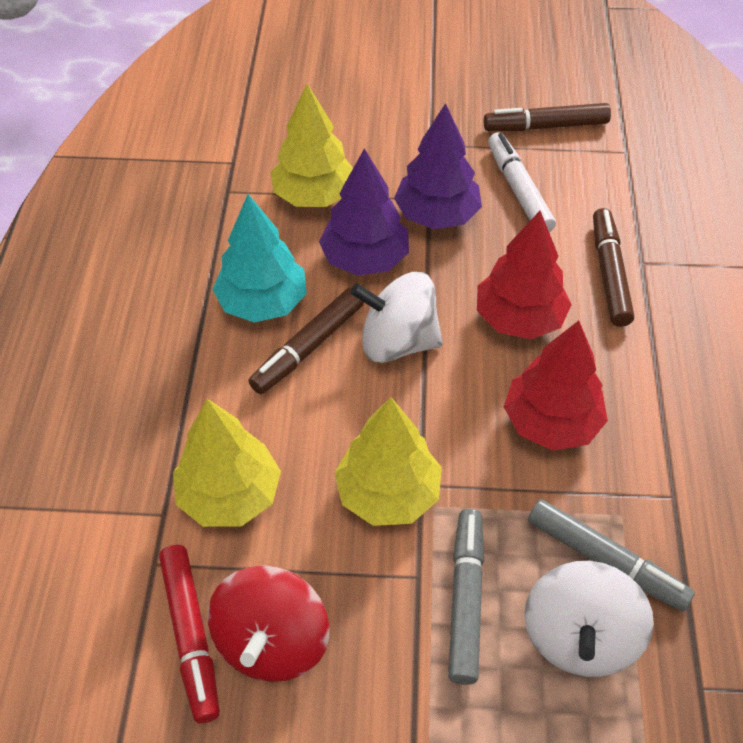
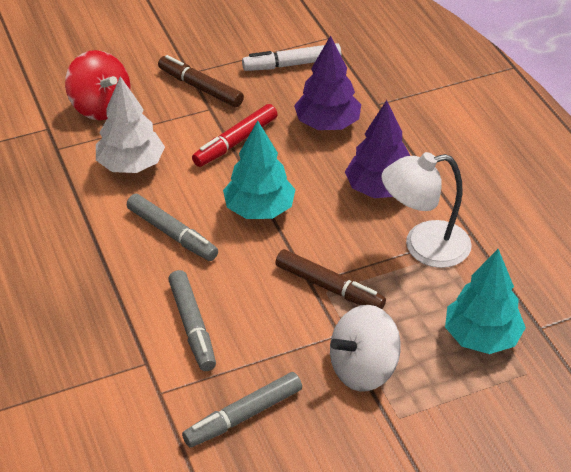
brown marker: [248,288,364,394] [484,103,611,131] [593,208,634,327] = 3 -> [158,55,244,107] [275,249,386,309] = 2
grey marker: [448,509,484,685] [528,499,695,611] = 2 -> [127,194,218,261] [168,270,216,371] [182,372,302,448] = 3
red tree: [477,211,572,339] [504,320,608,451] = 2 -> none = 0
turquoise tree: [212,194,307,323] = 1 -> [223,120,296,219] [445,249,526,354] = 2
white lamp: none = 0 -> [382,152,472,268] = 1
white spinning top: [351,272,443,363] [524,561,654,677] = 2 -> [330,305,401,392] = 1
white tree: none = 0 -> [96,76,165,173] = 1
yellow tree: [173,399,281,527] [270,84,353,207] [334,397,442,526] = 3 -> none = 0

